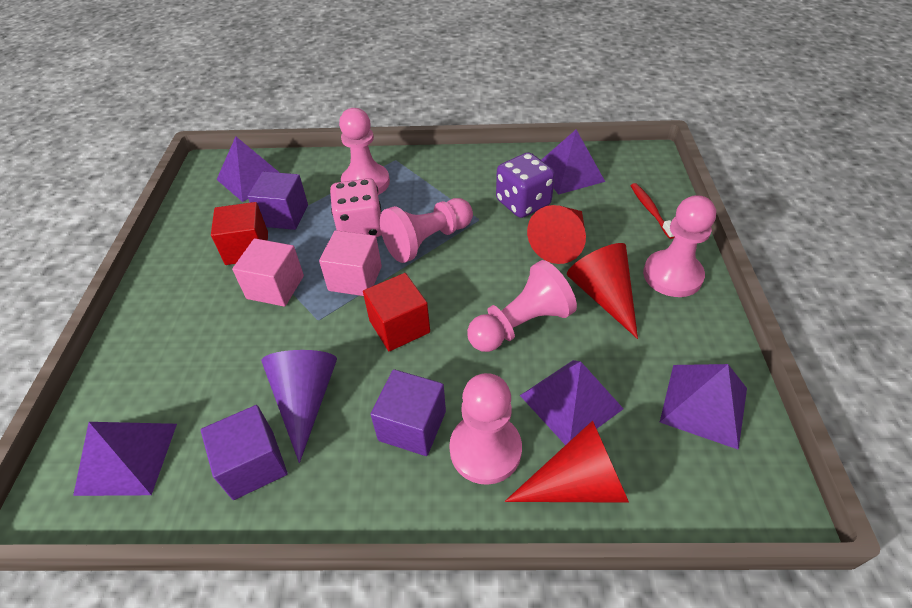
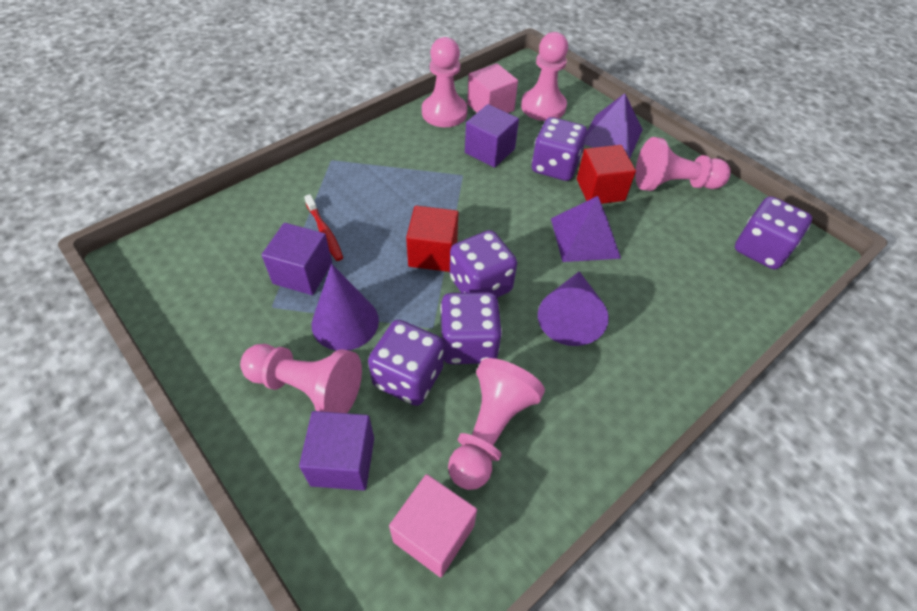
pink dice: [330,178,382,237] = 1 -> none = 0
purple cone: [261,350,337,463] = 1 -> [312,264,379,351] [538,271,609,346] = 2
purple dice: [496,152,555,218] = 1 -> [368,320,444,406] [440,292,502,364] [450,230,517,298] [532,117,587,181] [735,196,812,269] = 5
purple pyramid: [73,422,177,496] [216,136,280,202] [520,360,623,445] [541,130,605,195] [660,364,747,450] = 5 -> [551,196,621,262] [584,93,643,159] = 2
red cone: [505,420,629,503] [527,205,586,264] [567,243,638,339] = 3 -> none = 0

